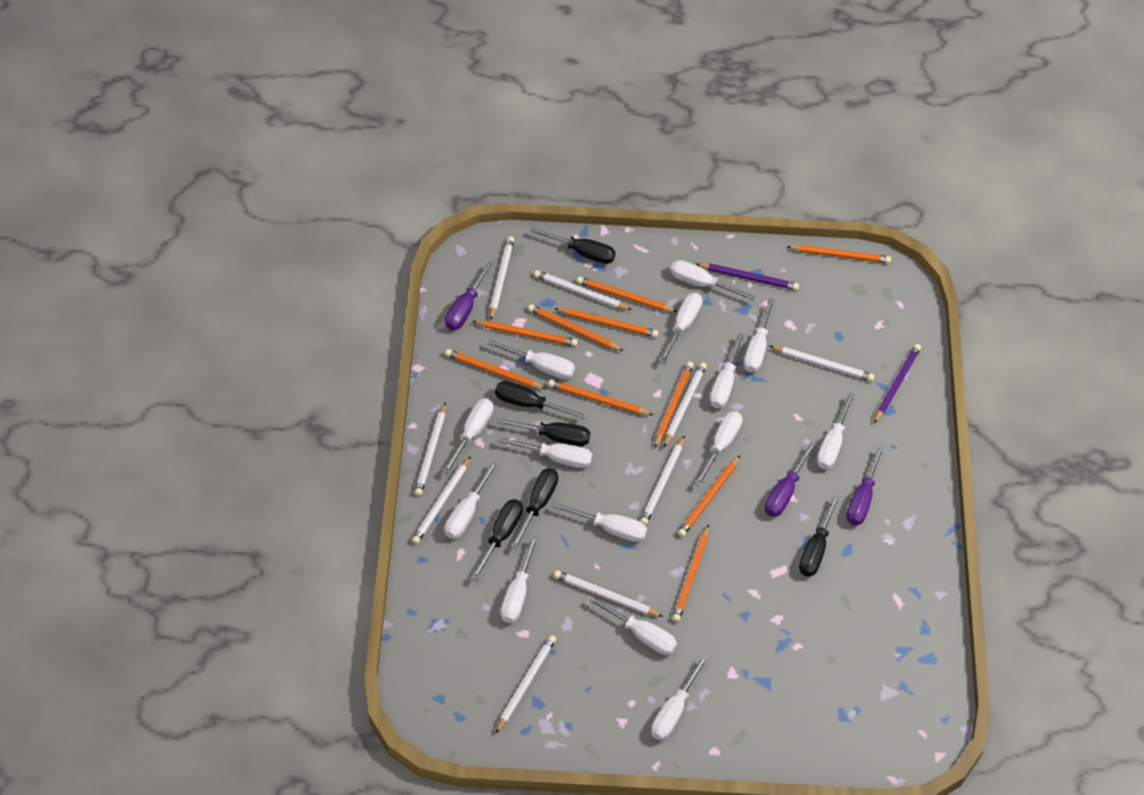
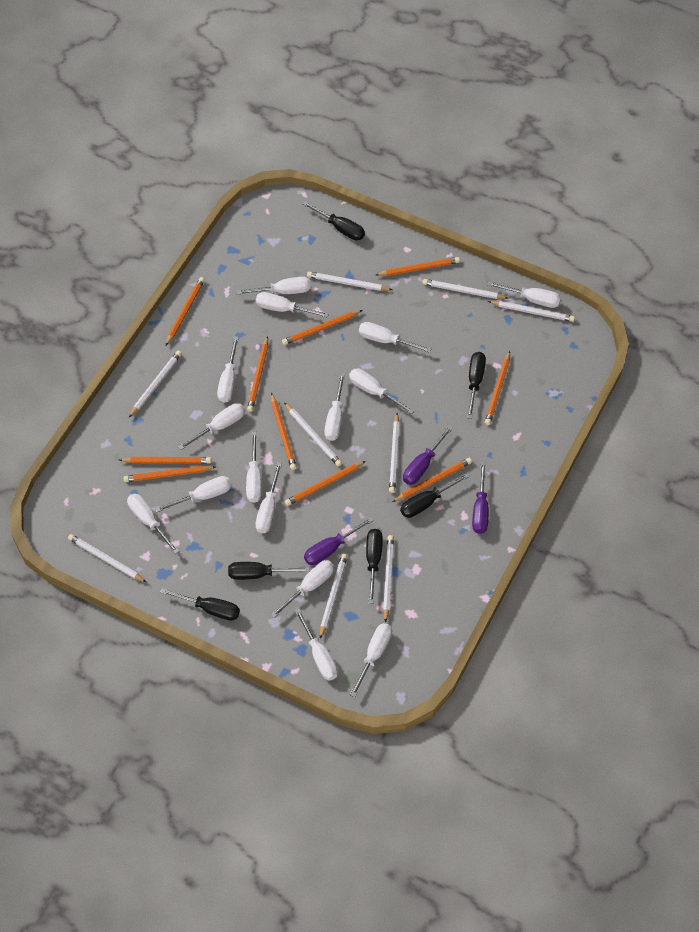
purple pencil: [696,263,799,290] [874,344,921,423] = 2 -> none = 0
white screwdriver: [442,398,494,475] [445,461,498,539] [487,339,575,379] [498,437,592,468] [501,535,538,623] [552,502,647,542] [588,595,677,655] [651,655,708,741] [659,293,702,364] [670,260,756,301] [694,411,743,487] [710,333,744,408] [743,298,775,373] [817,392,855,469] = 14 -> [127,494,179,554] [155,476,232,512] [178,403,245,450] [217,336,239,403] [236,277,311,295] [246,432,262,503] [255,462,282,533] [256,292,329,318] [271,560,334,618] [295,608,338,681] [324,373,345,441] [349,368,414,414] [350,623,392,697] [359,322,431,353] [487,281,561,308] = 15

